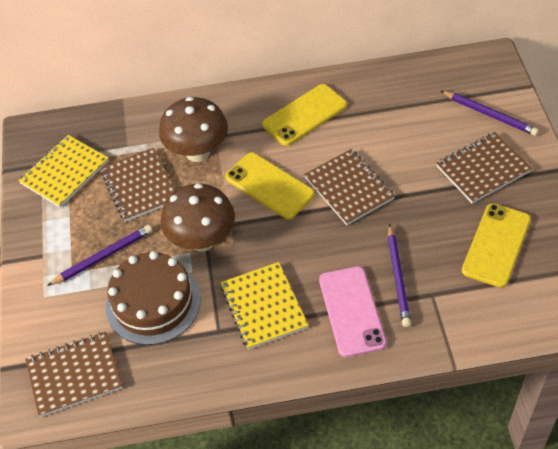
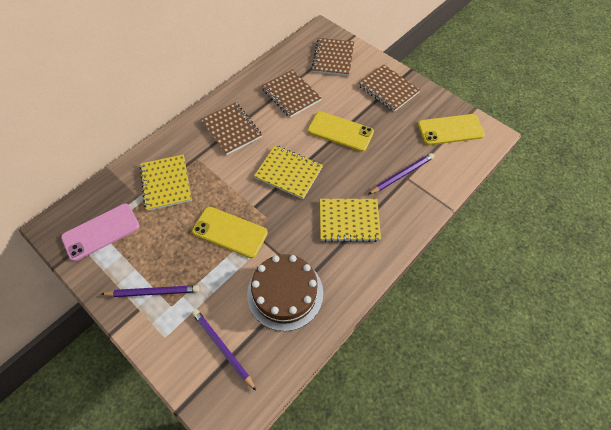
brown mushroom: [159,97,228,162] [160,183,235,252] = 2 -> none = 0
yellow notebook: [18,135,109,208] [220,262,309,350] = 2 -> [140,154,192,211] [254,145,323,199] [320,199,381,242] = 3

